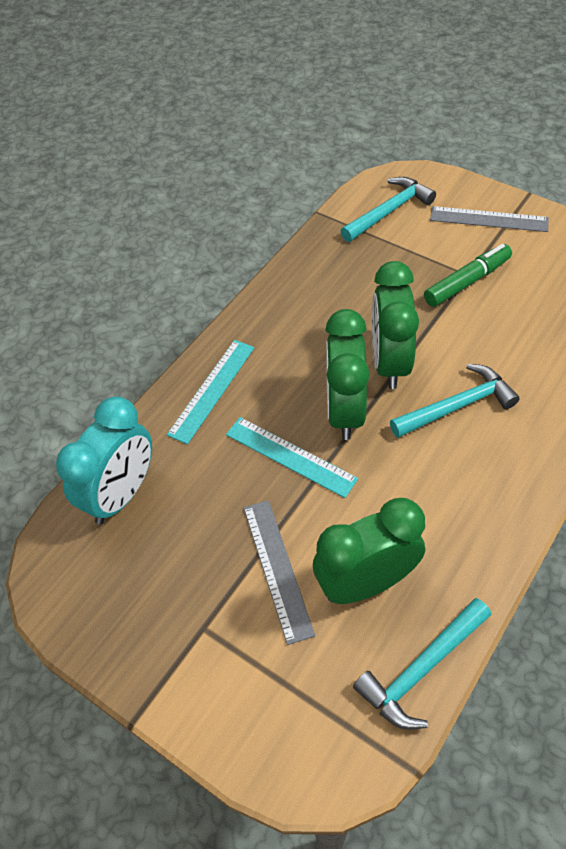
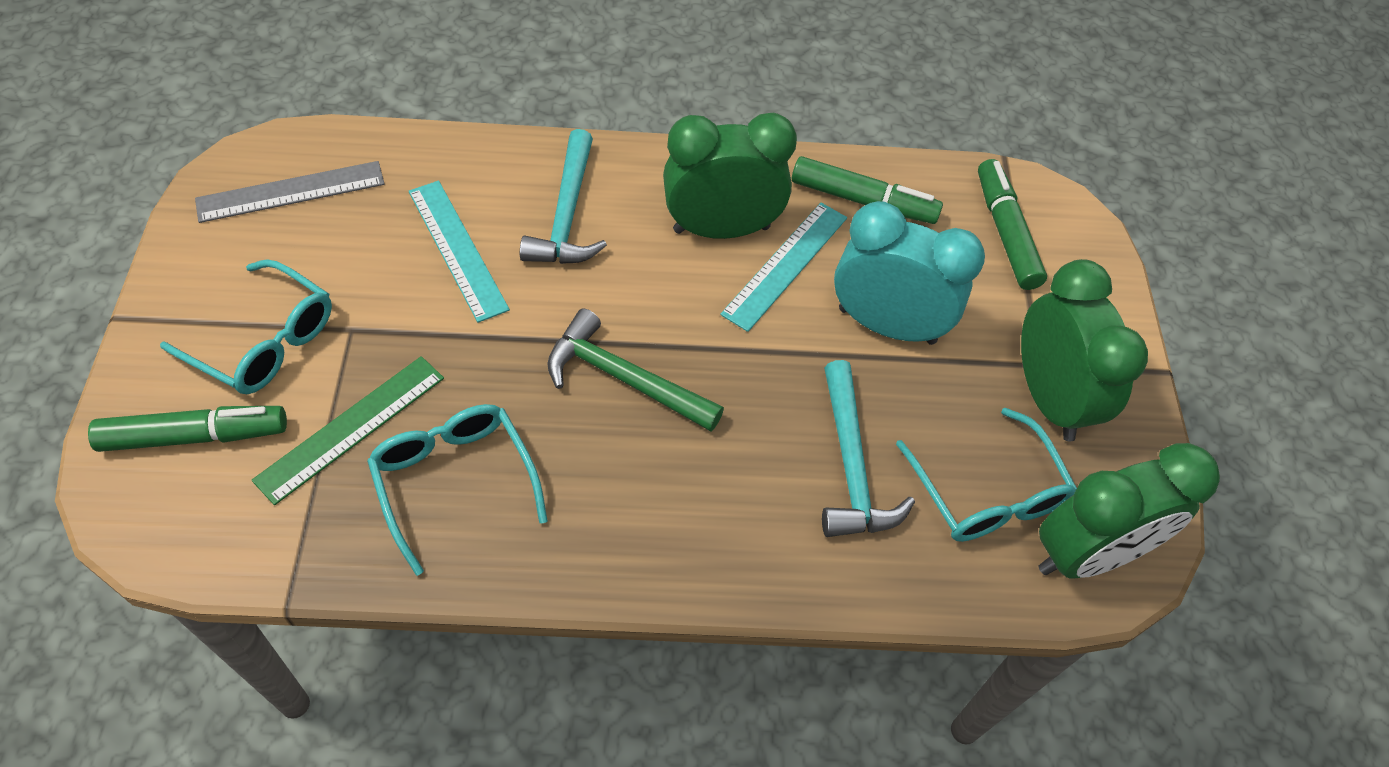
green hammer: none = 0 -> [547,309,724,432] = 1
green marker: [424,244,512,307] = 1 -> [88,406,287,452] [792,156,943,224] [978,159,1047,290] = 3
green ruler: none = 0 -> [252,356,444,505] = 1
grey ruler: [244,500,315,645] [430,206,549,232] = 2 -> [195,161,385,223] = 1
turquoise glasses: none = 0 -> [160,259,332,394] [367,404,548,576] [896,408,1077,542] = 3
turquoise hammer: [341,177,436,242] [353,598,491,730] [390,364,520,438] = 3 -> [520,129,607,264] [822,360,915,537] = 2

